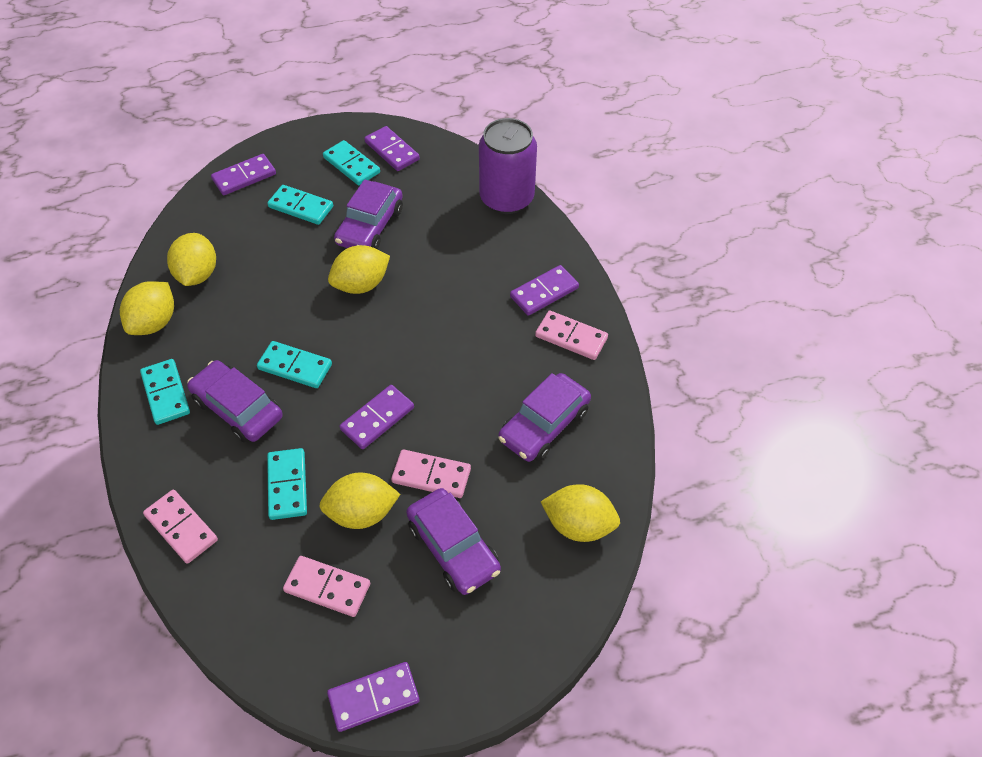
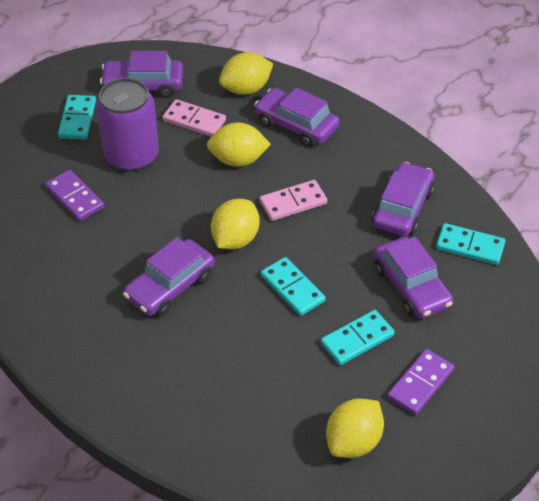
pink domino: [143,490,218,564] [283,556,370,617] [391,449,471,498] [535,310,608,360] = 4 -> [162,99,226,137] [259,180,327,221] = 2
purple car: [187,360,283,443] [334,179,403,249] [406,488,501,595] [498,373,591,462] = 4 -> [100,51,183,98] [123,237,215,316] [254,88,339,147] [372,162,435,236] [374,237,453,319] = 5
purple domino: [211,154,276,195] [327,662,420,732] [340,385,414,449] [364,126,420,171] [510,265,579,316] = 5 -> [45,170,104,221] [387,349,454,415] = 2
turquoise domino: [140,359,190,425] [257,341,332,388] [267,185,333,225] [267,448,307,520] [323,140,380,186] = 5 -> [58,95,96,140] [261,257,326,316] [321,310,395,365] [436,223,505,265] = 4
yellow lemon: [120,281,174,335] [167,233,216,286] [319,473,400,529] [328,245,390,294] [541,484,620,542] = 5 -> [207,122,271,167] [211,199,259,250] [219,52,273,95] [326,398,384,458] = 4

